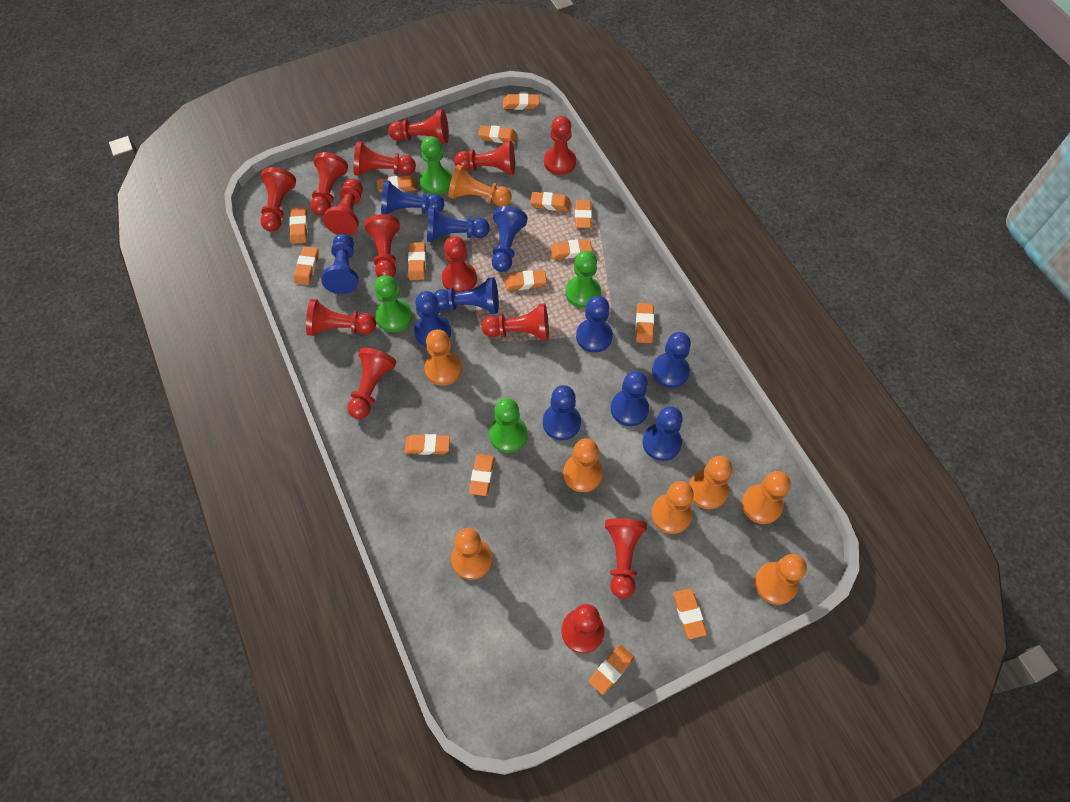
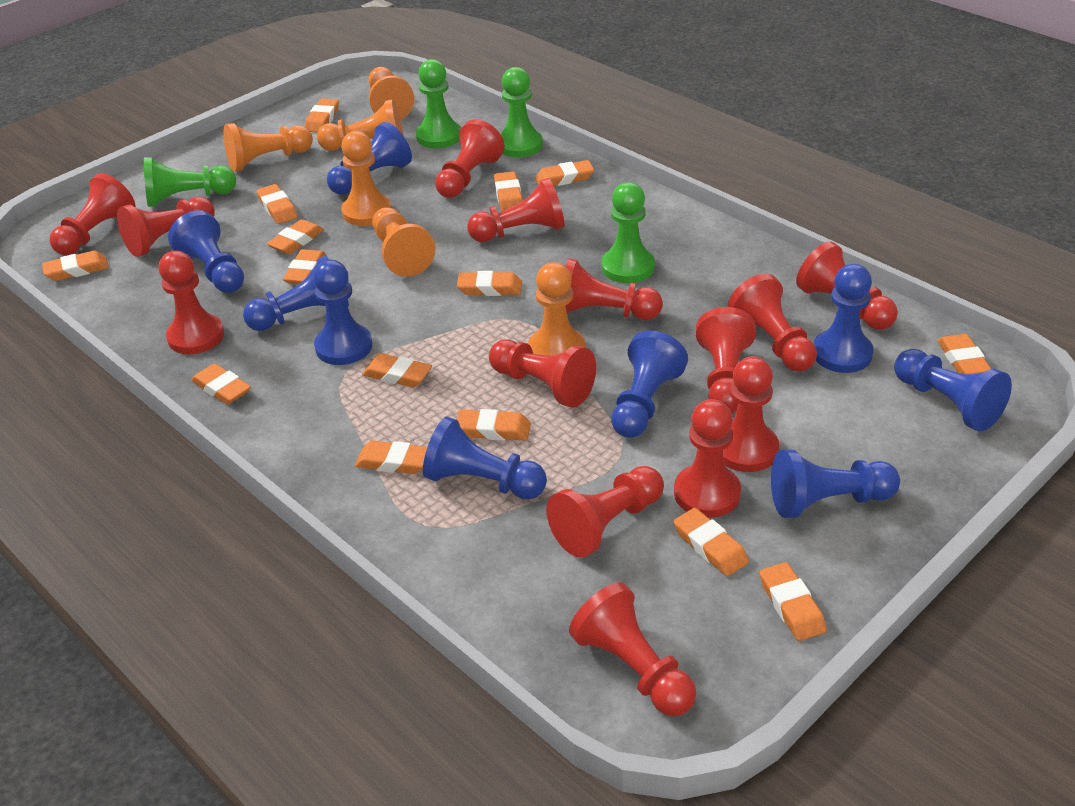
blue pawn: [321,233,358,294] [381,180,444,215] [414,291,451,347] [427,207,490,242] [434,277,499,314] [492,206,527,272] [543,385,581,440] [576,296,613,353] [611,371,649,426] [643,406,683,461] [652,332,691,388] = 11 -> [168,210,244,293] [243,256,349,331] [313,260,372,365] [327,122,412,195] [423,417,547,499] [611,331,688,438] [771,449,900,518] [813,264,874,373] [894,349,1012,432] = 9
orange pawn: [424,329,462,386] [448,165,512,206] [451,528,493,580] [563,438,603,492] [651,481,694,534] [689,456,732,509] [742,471,791,524] [755,554,807,605] = 8 -> [223,123,313,172] [317,99,404,151] [341,131,391,226] [369,67,414,120] [372,207,435,277] [528,262,586,356] = 6

